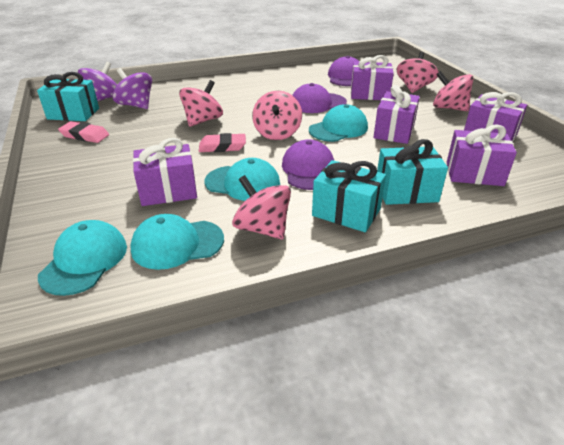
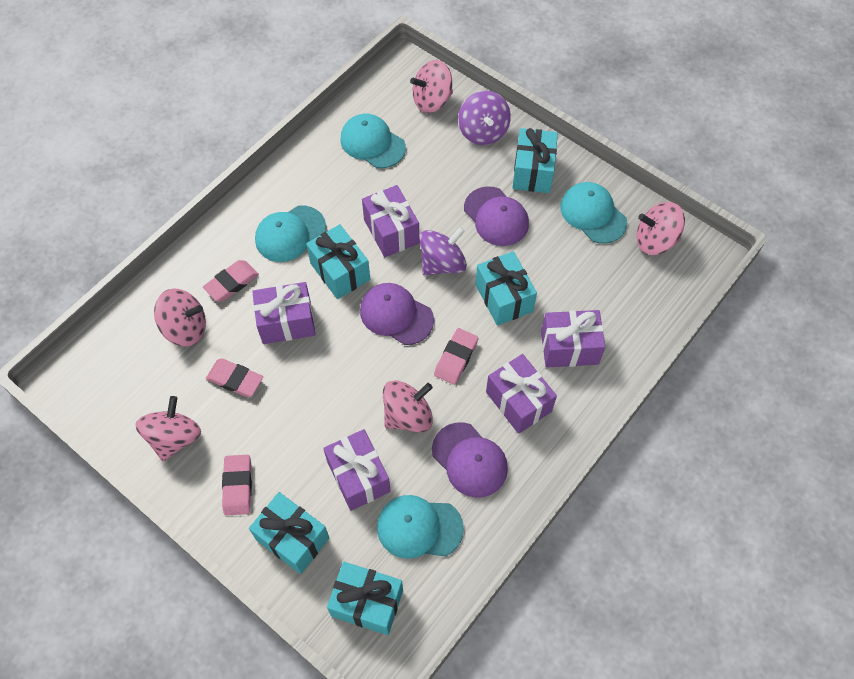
pink eraser: [58,121,109,143] [199,133,246,152] = 2 -> [203,260,259,301] [206,358,263,397] [222,455,252,515] [434,328,478,385] = 4
turquoise gift: [37,72,99,121] [312,160,386,232] [377,139,448,205] = 3 -> [249,492,329,574] [306,224,370,299] [327,562,403,635] [475,251,537,326] [513,128,558,193] = 5

